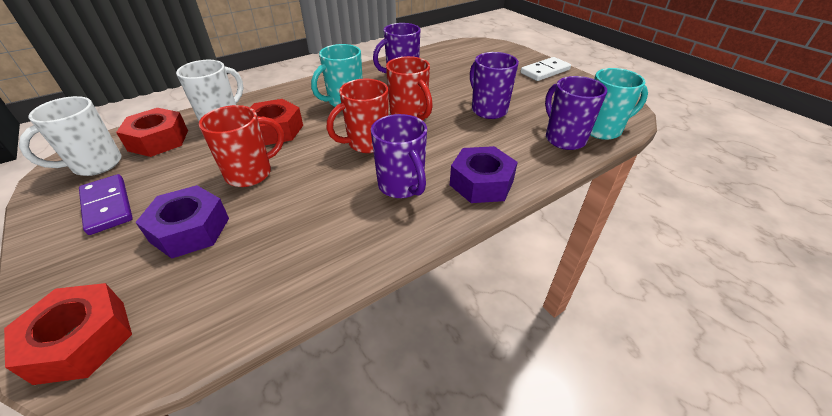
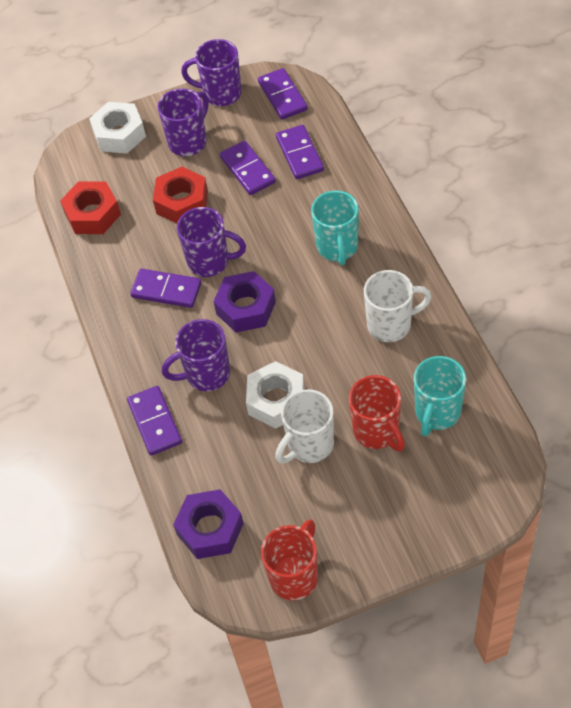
purple domino: [79,174,133,235] = 1 -> [127,386,182,456] [130,269,202,308] [220,141,276,195] [258,68,308,120] [276,125,324,179] = 5
red mug: [199,105,284,187] [327,79,389,153] [386,56,433,121] = 3 -> [261,519,318,601] [349,375,405,451] = 2
red nut: [4,283,132,385] [116,108,188,157] [250,99,303,145] = 3 -> [60,181,121,234] [153,167,208,224] = 2
white domino: [520,57,571,81] = 1 -> none = 0
white nut: none = 0 -> [89,102,146,153] [246,361,304,429] = 2

